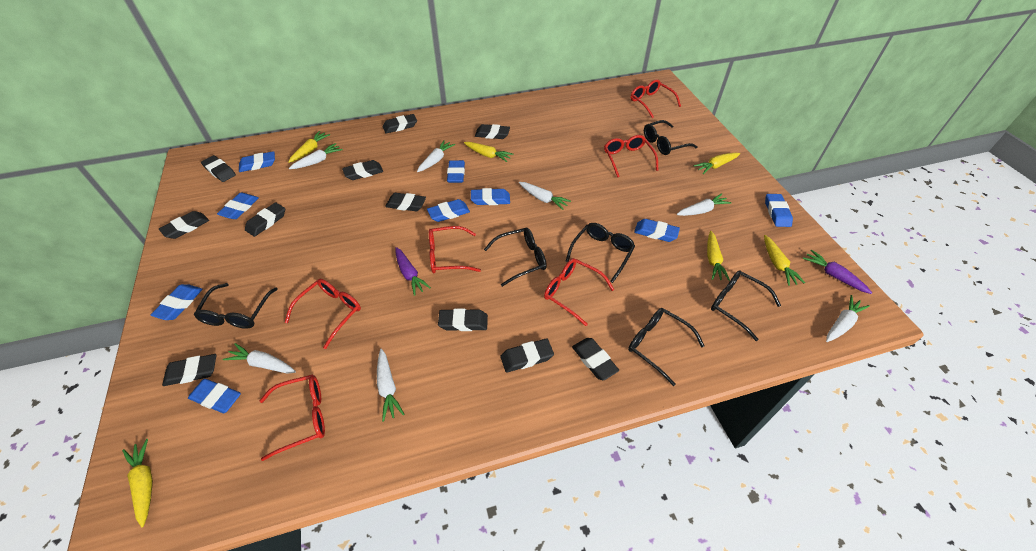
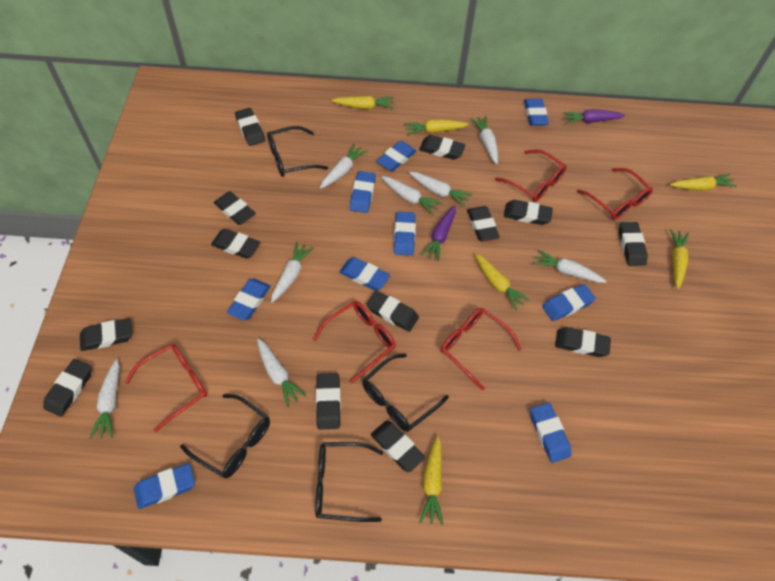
black eraser: [159,211,209,239] [162,354,216,386] [201,155,236,182] [245,202,285,237] [342,160,383,180] [383,114,417,134] [385,193,426,211] [438,308,488,331] [475,124,510,139] [500,338,554,373] [572,338,619,380] = 11 -> [43,359,92,417] [80,318,132,351] [211,229,261,259] [214,191,256,225] [235,108,265,146] [316,373,341,430] [366,291,419,332] [371,421,425,472] [419,135,465,160] [467,206,500,241] [504,200,553,225] [555,327,611,357] [619,222,648,266] = 13
black glasses: [194,283,277,329] [484,228,547,287] [566,223,635,283] [628,308,705,386] [644,120,698,155] [711,270,781,341] = 6 -> [180,394,270,478] [267,126,329,177] [315,442,383,522] [362,354,449,432] = 4
red glasses: [259,374,325,461] [285,279,361,349] [429,226,481,273] [544,258,615,326] [604,135,658,178] [630,79,681,118] = 6 -> [125,344,207,432] [313,301,396,384] [441,308,522,390] [495,149,567,202] [577,168,653,220] = 5
white carrot: [222,343,296,374] [289,143,343,169] [377,349,404,422] [417,140,455,172] [519,182,571,210] [677,193,731,216] [826,295,870,342] = 7 -> [90,359,119,439] [257,338,307,407] [271,242,314,303] [320,144,368,189] [381,176,442,215] [409,172,472,207] [470,116,498,164] [533,250,607,283] = 8

